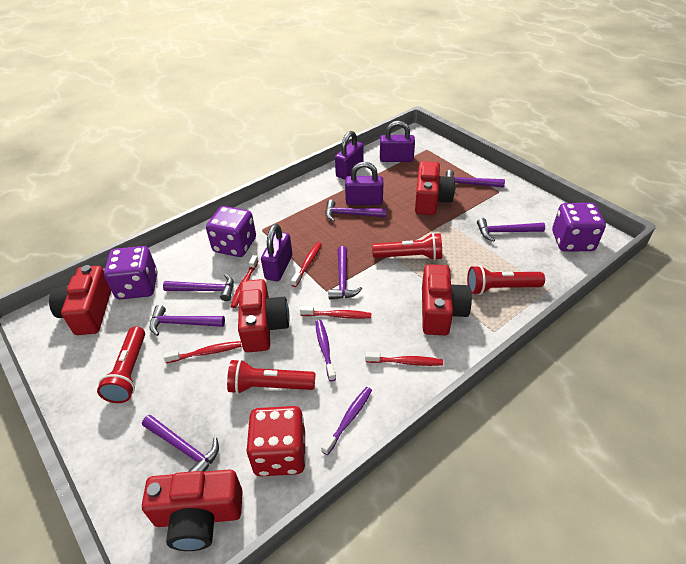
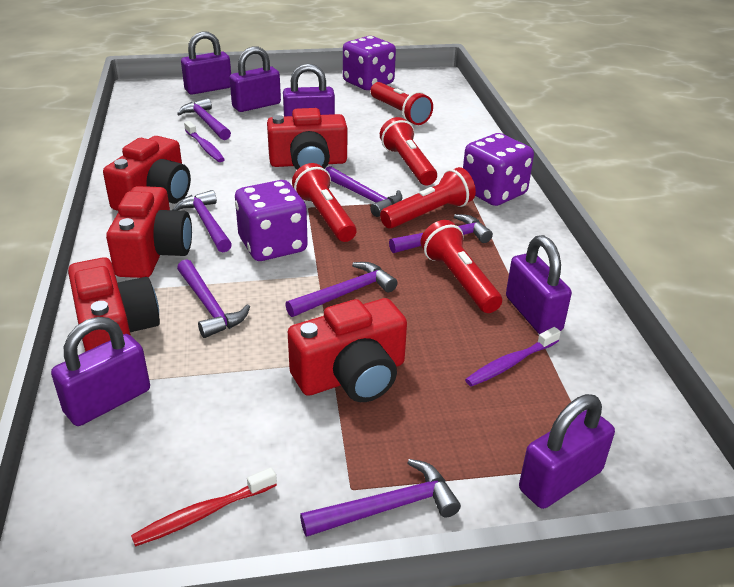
purple padlock: [261,224,292,281] [335,131,364,180] [345,162,383,205] [380,121,415,162] = 4 -> [51,317,150,426] [181,31,231,95] [230,46,281,112] [283,64,335,116] [506,235,572,334] [519,394,615,509] = 6
red dice: [246,406,306,476] = 1 -> none = 0
red flashlight: [97,326,145,403] [227,359,316,394] [372,233,442,260] [467,265,545,295] = 4 -> [292,163,357,242] [371,82,433,125] [380,117,437,186] [380,167,476,229] [421,220,502,313] = 5
red toothbrush: [163,341,242,363] [231,255,258,308] [291,242,322,287] [300,306,372,319] [365,352,443,366] = 5 -> [131,467,277,547] = 1

